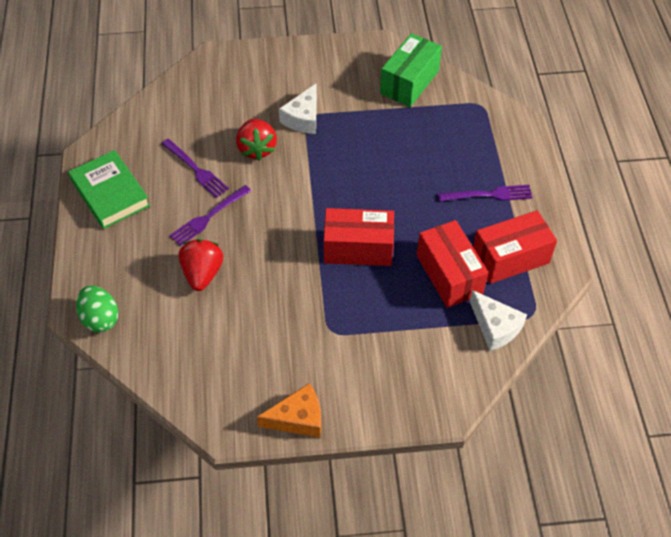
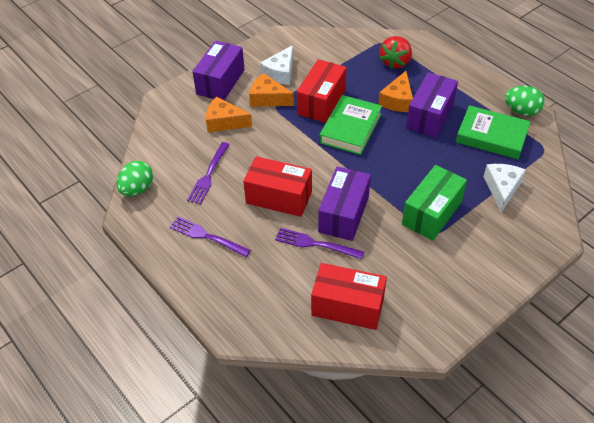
green book: [68,150,150,229] = 1 -> [319,95,382,155] [456,105,531,159] = 2
green egg: [76,285,118,333] = 1 -> [116,161,153,196] [505,86,545,116] = 2
orange cheese: [257,383,321,437] = 1 -> [206,97,252,132] [249,73,294,106] [378,71,413,112] = 3
purple box: none = 0 -> [192,41,245,100] [318,167,371,241] [406,72,458,138] = 3
red strawberry: [179,239,223,291] [236,119,277,161] = 2 -> [380,36,412,69] = 1

